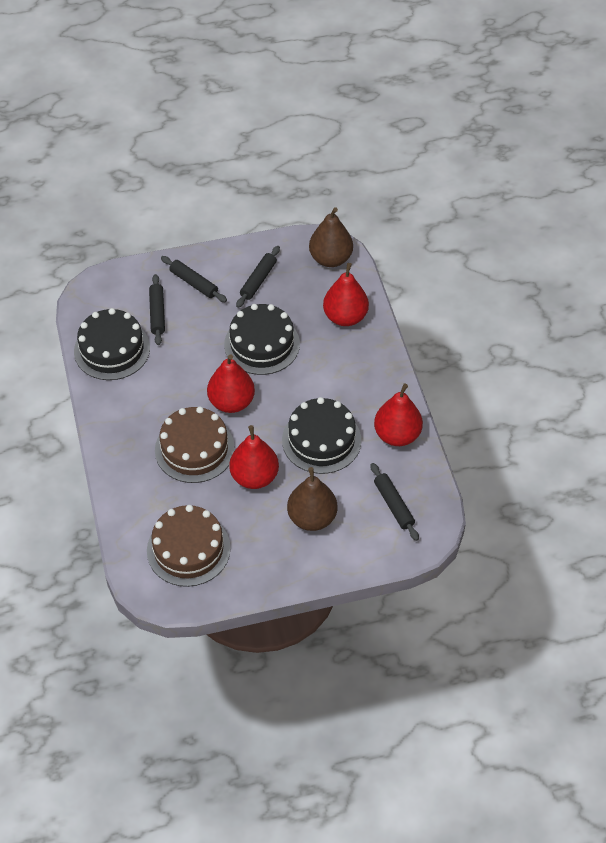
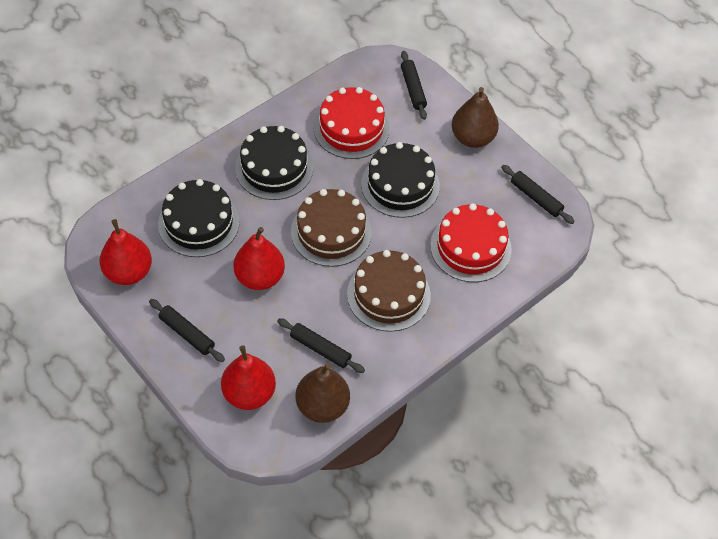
red cake: none = 0 -> [314,87,390,159] [430,203,512,282] = 2
red pear: [207,355,255,413] [229,425,279,489] [323,263,369,326] [374,383,423,446] = 4 -> [100,219,152,285] [221,345,276,410] [233,227,285,290] = 3

